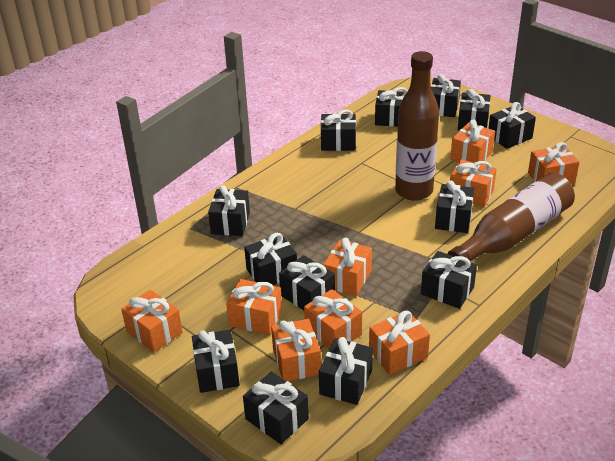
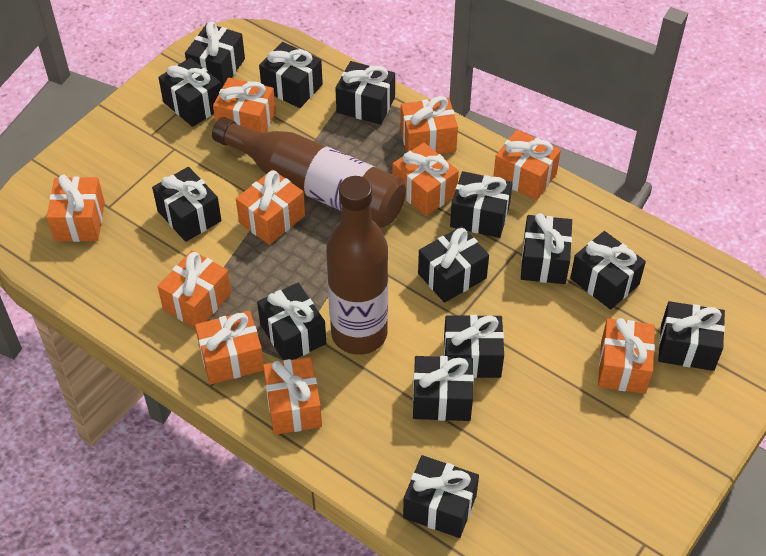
black gift: [192,329,240,393] [208,185,250,236] [243,372,309,444] [244,233,297,285] [279,255,335,310] [319,337,373,405] [321,110,356,151] [375,87,408,127] [421,251,477,309] [431,74,461,117] [435,181,474,233] [458,88,491,131] [488,102,536,149] = 13 -> [152,167,221,242] [158,58,221,127] [185,22,245,88] [257,283,326,361] [259,42,323,108] [335,61,395,125] [403,455,479,538] [413,356,474,421] [418,226,489,303] [444,315,504,378] [450,171,513,238] [521,213,572,284] [570,231,646,310] [658,301,725,371] = 14
orange gift: [121,290,183,353] [226,279,282,335] [271,319,321,381] [304,289,362,349] [323,238,372,296] [369,311,430,375] [450,119,495,163] [450,160,497,207] [528,142,579,184] = 9 -> [47,175,105,242] [157,250,232,328] [195,311,264,384] [213,77,276,132] [236,170,305,245] [263,357,322,435] [392,143,459,216] [400,96,458,154] [493,130,561,200] [598,318,655,394] = 10

